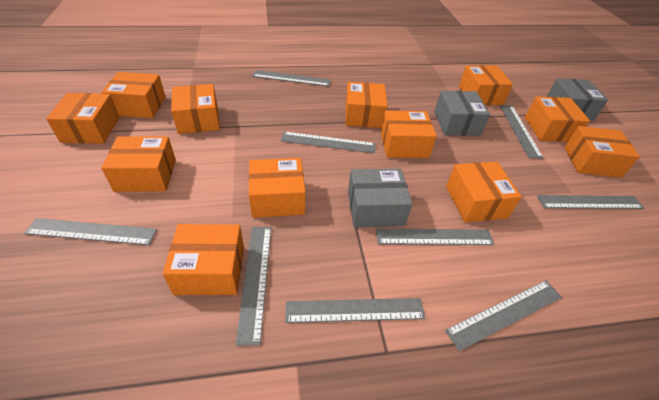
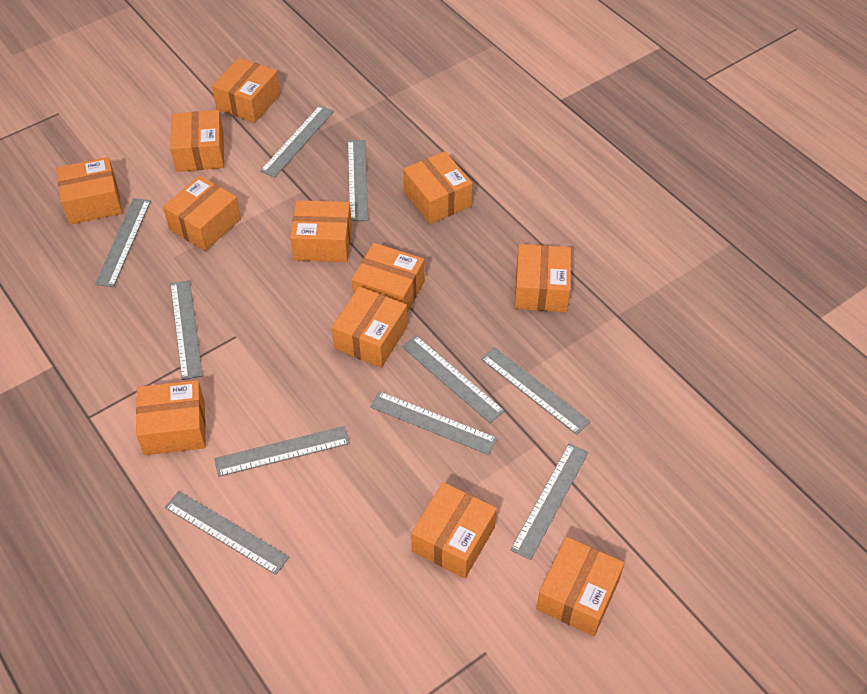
grey box: [348,169,412,228] [434,91,490,136] [547,79,608,121] = 3 -> none = 0
grey ruler: [24,218,157,245] [236,227,271,345] [252,70,331,87] [281,132,376,153] [285,298,426,323] [376,228,495,245] [445,280,562,351] [500,105,543,159] [537,195,644,209] = 9 -> [95,198,151,287] [165,491,289,575] [170,280,203,380] [214,426,350,477] [260,105,334,178] [348,140,368,221] [370,391,498,455] [401,335,505,423] [481,347,590,435] [510,443,589,560] = 10

